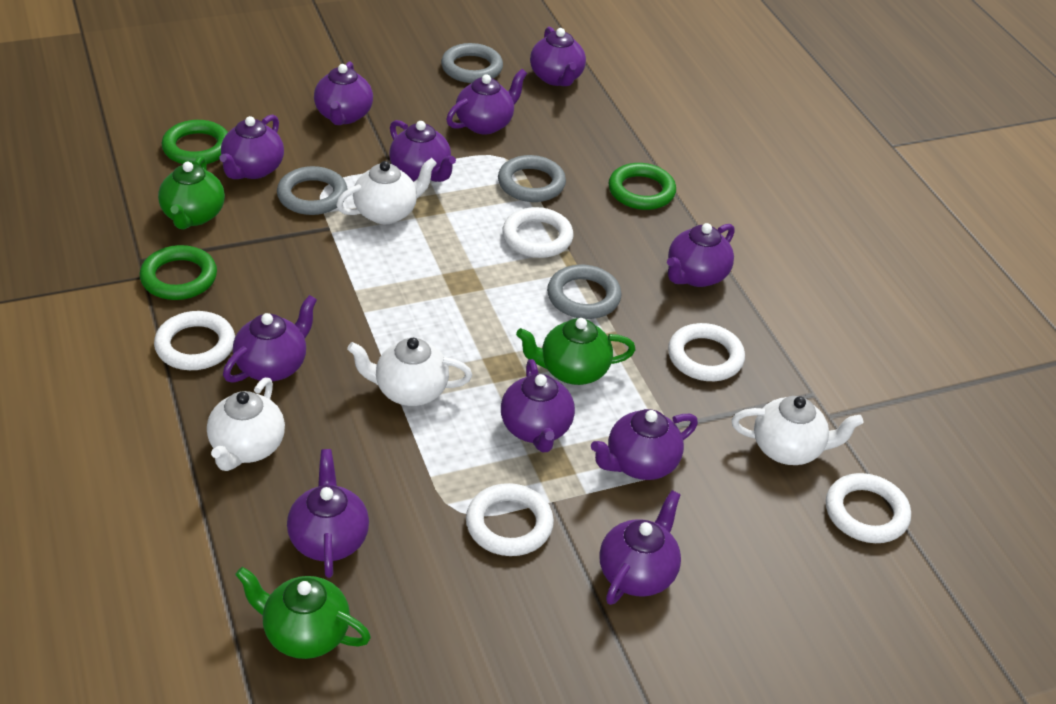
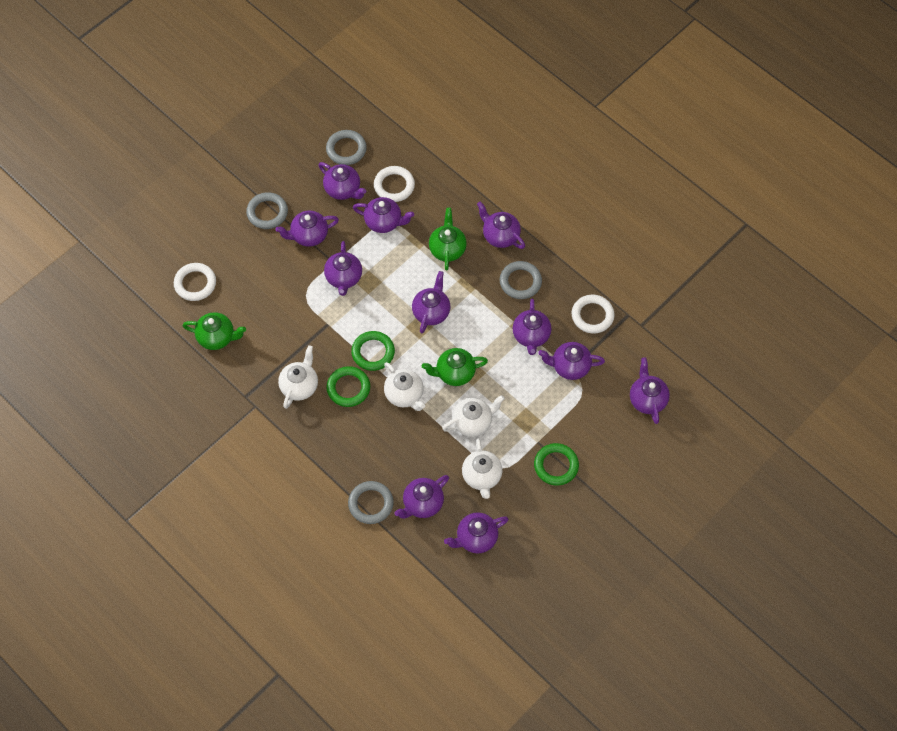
white ring: [154,311,235,370] [466,483,554,556] [502,207,573,258] [668,323,745,381] [826,473,911,543] = 5 -> [174,263,216,301] [374,166,415,202] [572,295,615,333] = 3

